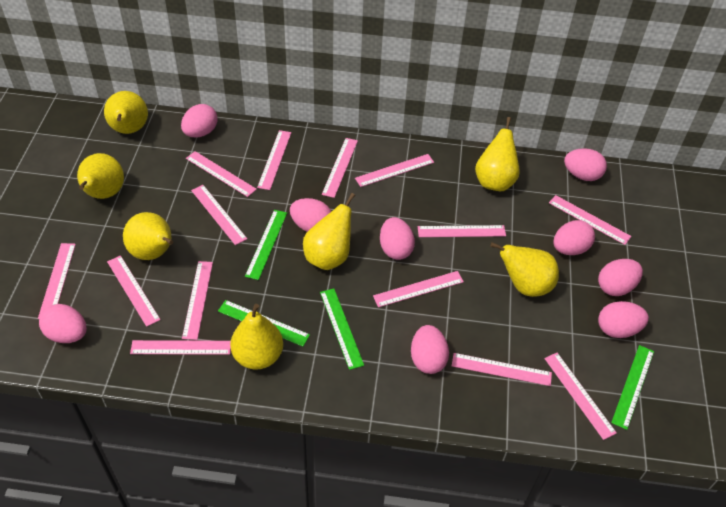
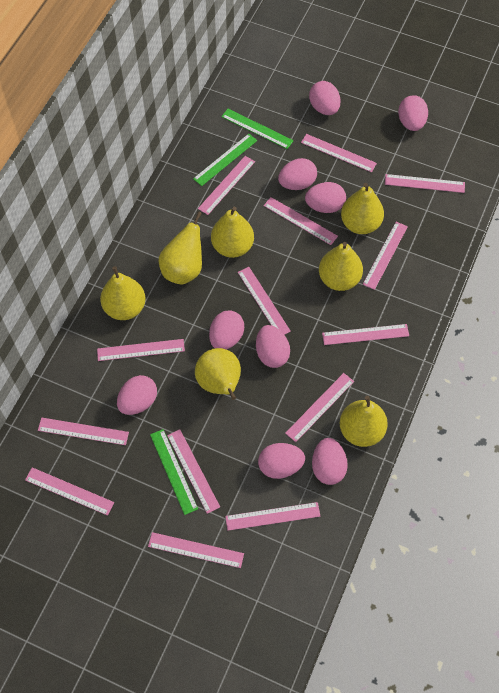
green ruler: [218,300,310,347] [245,210,287,280] [320,288,364,370] [611,345,654,430] = 4 -> [150,429,198,515] [193,134,257,186] [221,109,294,149] = 3

